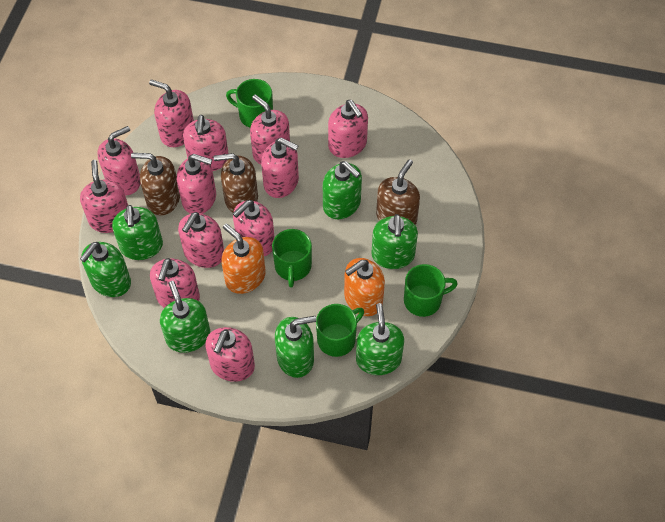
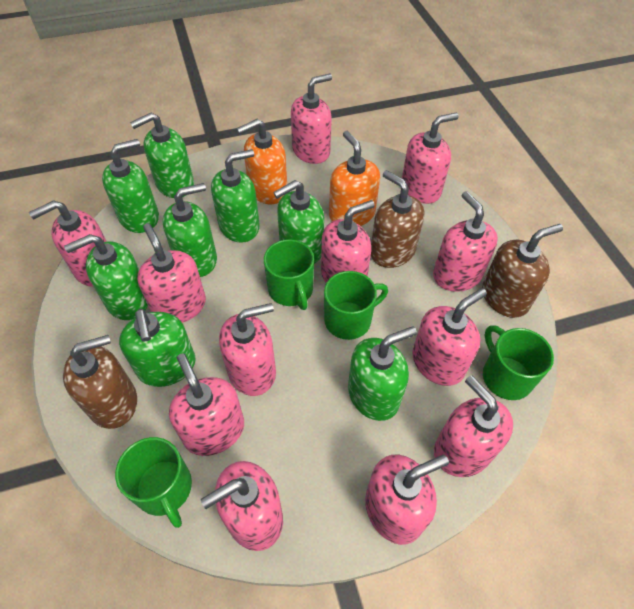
green soap dispenser: [80,242,131,297] [112,205,163,260] [160,281,210,353] [275,316,317,378] [323,161,362,219] [356,303,404,375] [371,214,418,269] = 7 -> [64,234,148,320] [102,139,159,233] [119,309,196,387] [130,113,194,198] [162,183,217,277] [211,149,260,243] [273,180,324,264] [348,326,417,421] = 8

